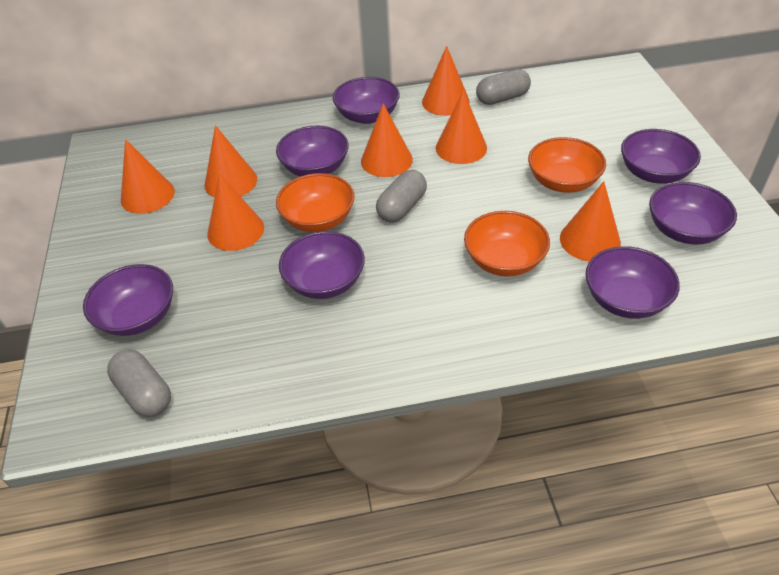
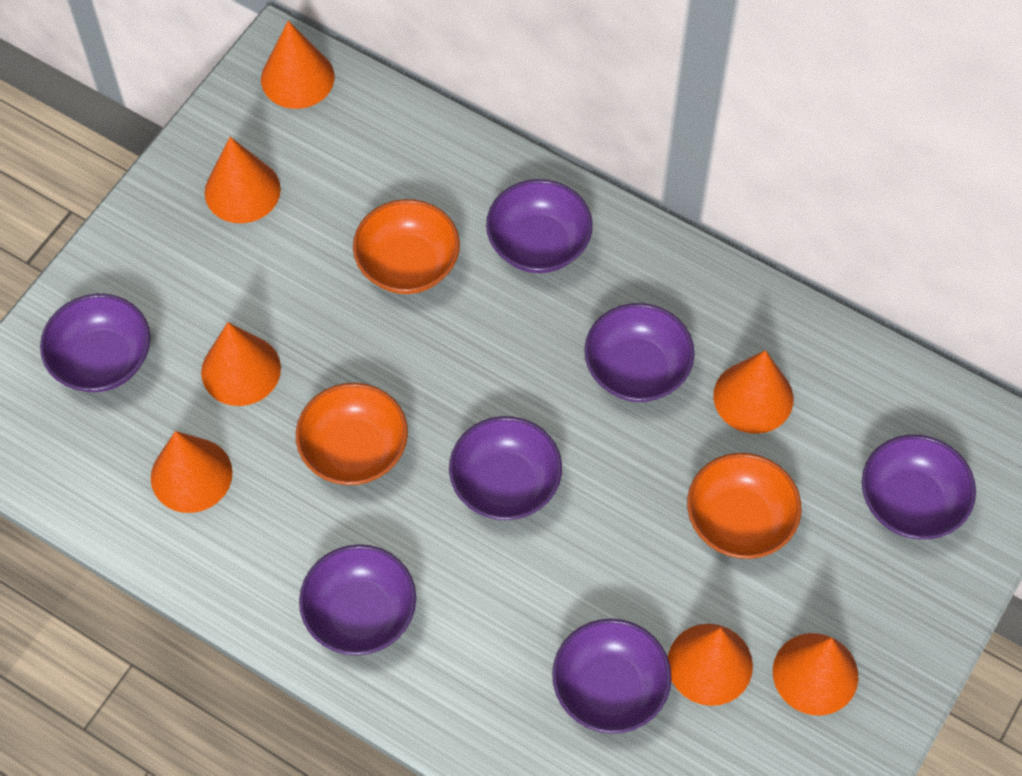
grey capsule: [107,350,171,417] [376,170,427,223] [476,69,531,105] = 3 -> none = 0

